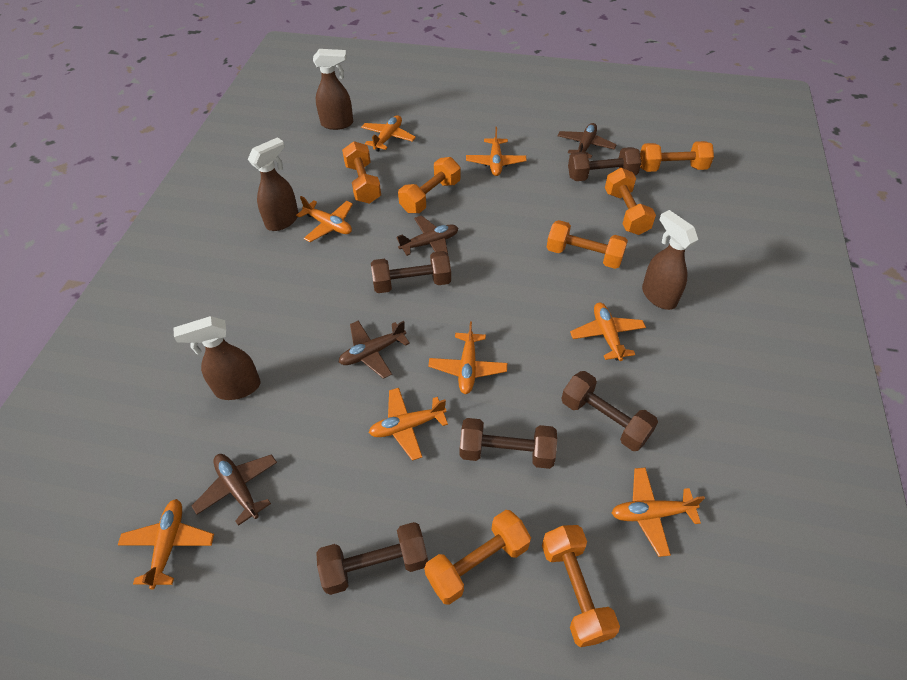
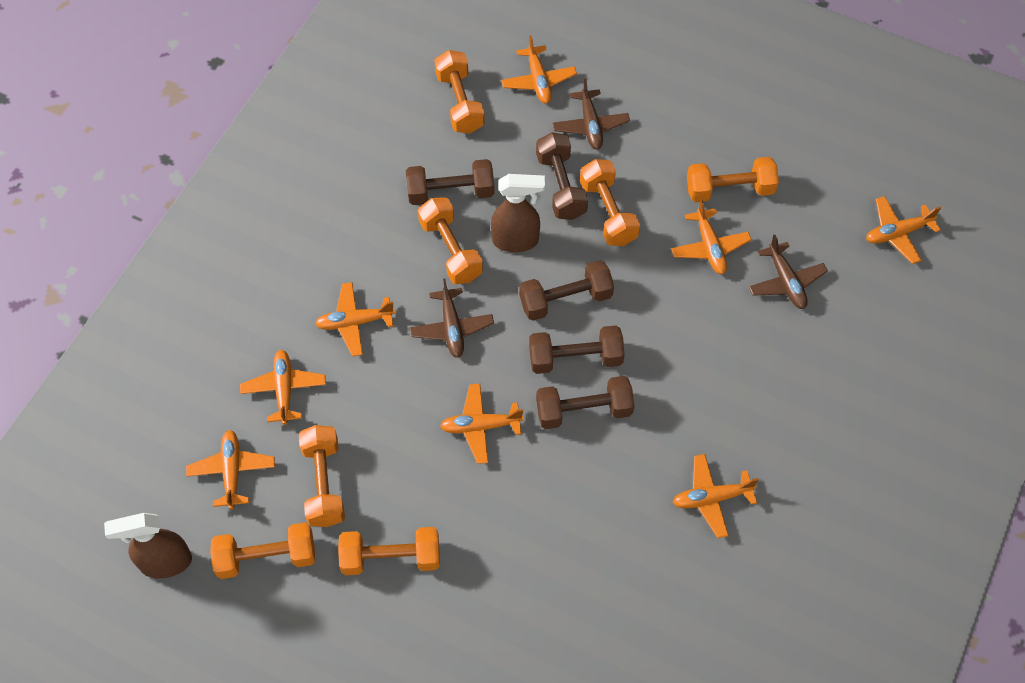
brown plane: [192,454,277,526] [339,321,410,379] [396,216,458,256] [557,123,617,158] = 4 -> [410,279,494,358] [553,79,630,150] [749,235,828,309] = 3
brown spray bottle: [173,316,261,400] [248,137,299,231] [313,49,353,130] [642,210,698,310] = 4 -> [104,513,192,579] [491,174,545,252] = 2

